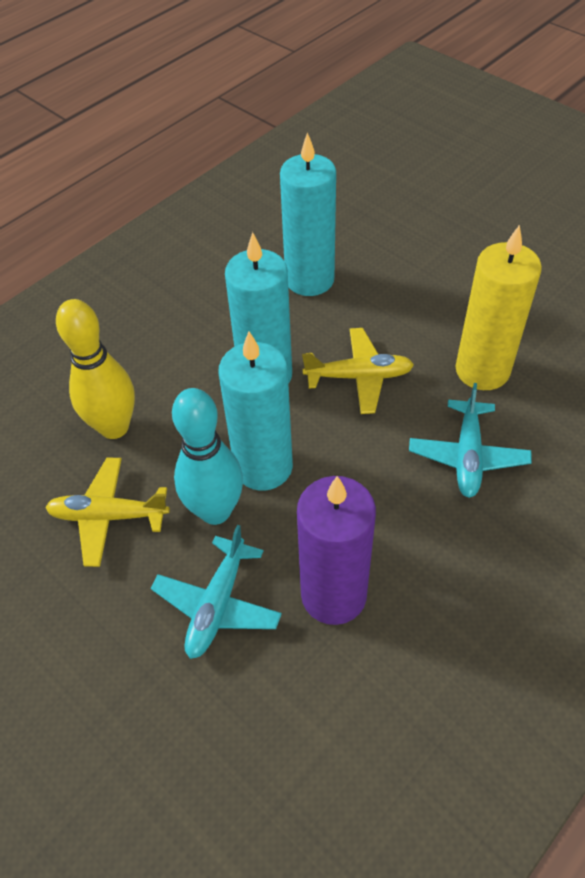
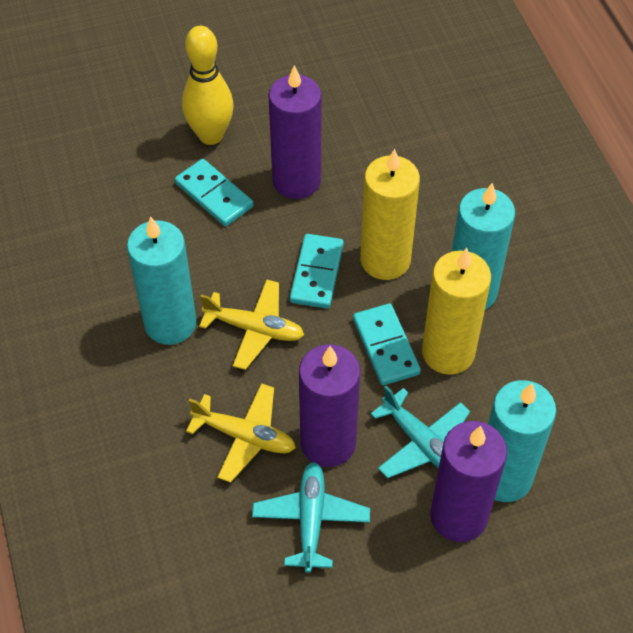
purple candle: [297,476,376,625] = 1 -> [268,65,322,199] [299,344,360,467] [430,421,507,542] = 3
turquoise bowling pin: [172,388,243,525] = 1 -> none = 0
turquoise domino: none = 0 -> [175,159,253,226] [290,234,344,308] [353,303,421,385] = 3
yellow candle: [456,225,542,390] = 1 -> [360,149,420,280] [422,248,491,375] = 2

